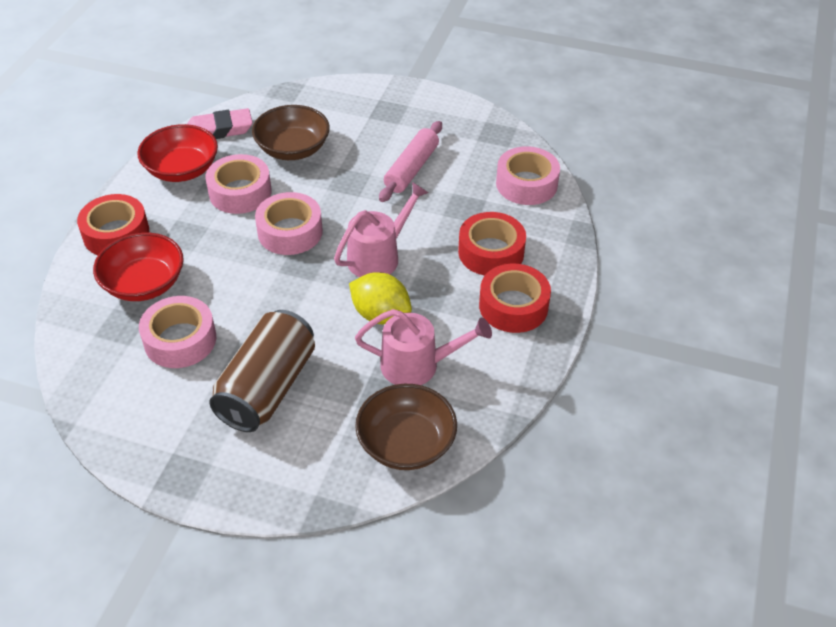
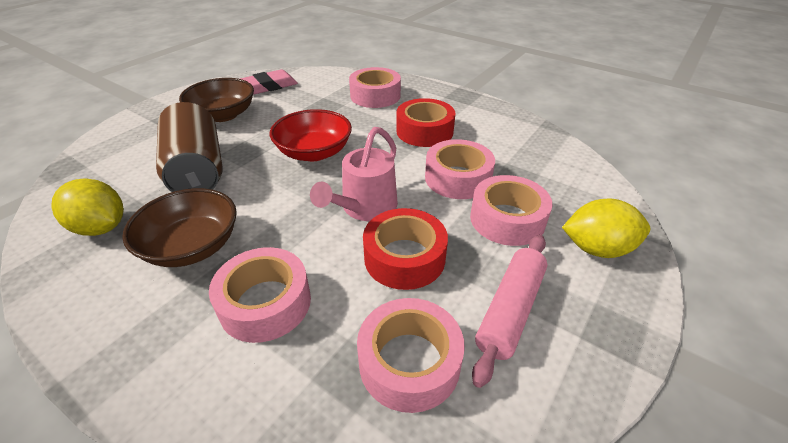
pink tape: [139,296,216,368] [205,154,272,214] [255,192,323,255] [496,146,560,205] = 4 -> [209,247,311,343] [349,67,401,108] [357,298,465,413] [425,139,495,199] [470,175,553,246] = 5
pink watering can: [334,182,428,277] [355,309,492,385] = 2 -> [310,127,398,221] = 1
red bowl: [93,233,184,301] [137,124,218,182] = 2 -> [270,109,352,161] = 1
red tape: [77,194,149,255] [458,212,526,276] [479,264,551,333] = 3 -> [363,208,448,290] [396,98,455,147] = 2
yellow lemon: [349,272,412,324] = 1 -> [51,178,124,236] [562,198,650,258] = 2

